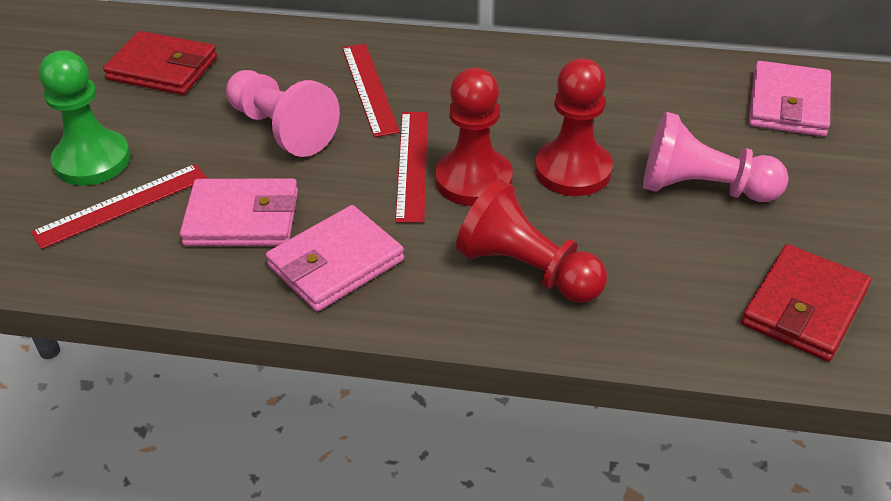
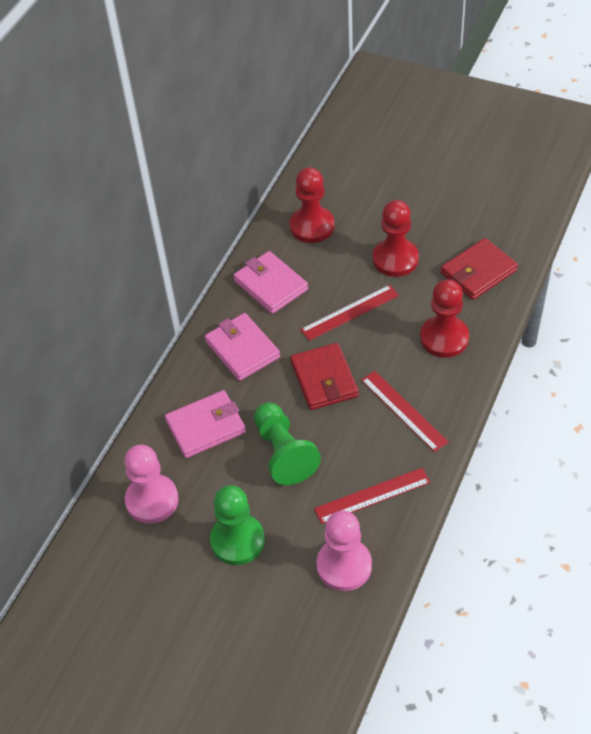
green pawn: [39,50,130,186] = 1 -> [210,485,265,565] [254,403,321,485] = 2

